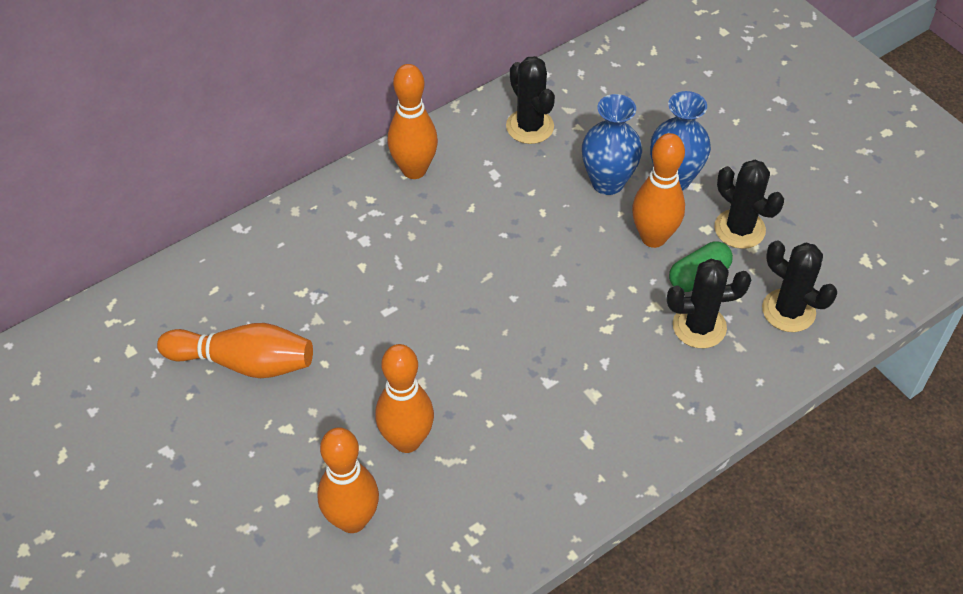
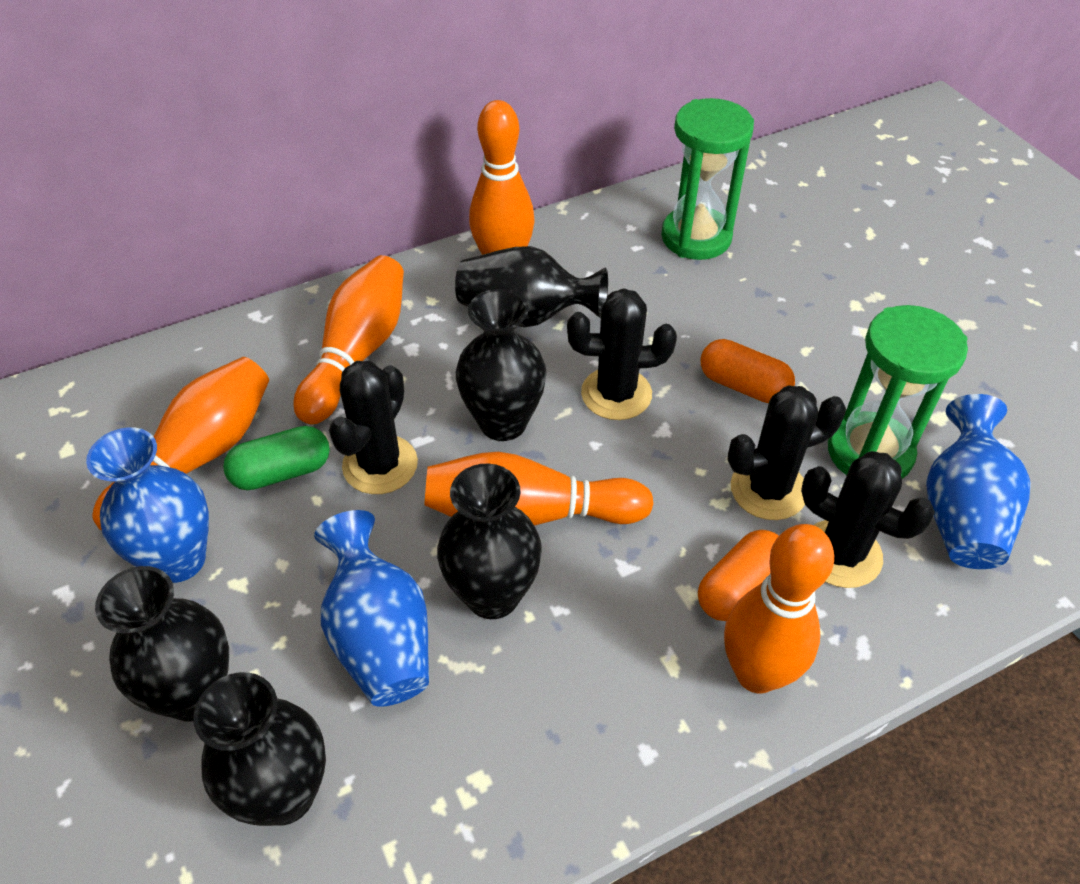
black vase: none = 0 -> [95,566,229,722] [194,672,326,826] [437,464,542,619] [455,246,608,328] [456,289,547,441] = 5
blue vase: [582,94,642,195] [650,91,711,191] = 2 -> [86,427,209,583] [314,510,429,707] [926,394,1031,569] = 3
green hourglass: none = 0 -> [661,98,754,260] [828,305,968,479] = 2
orange capsule: none = 0 -> [698,530,779,621] [701,339,795,403] = 2

